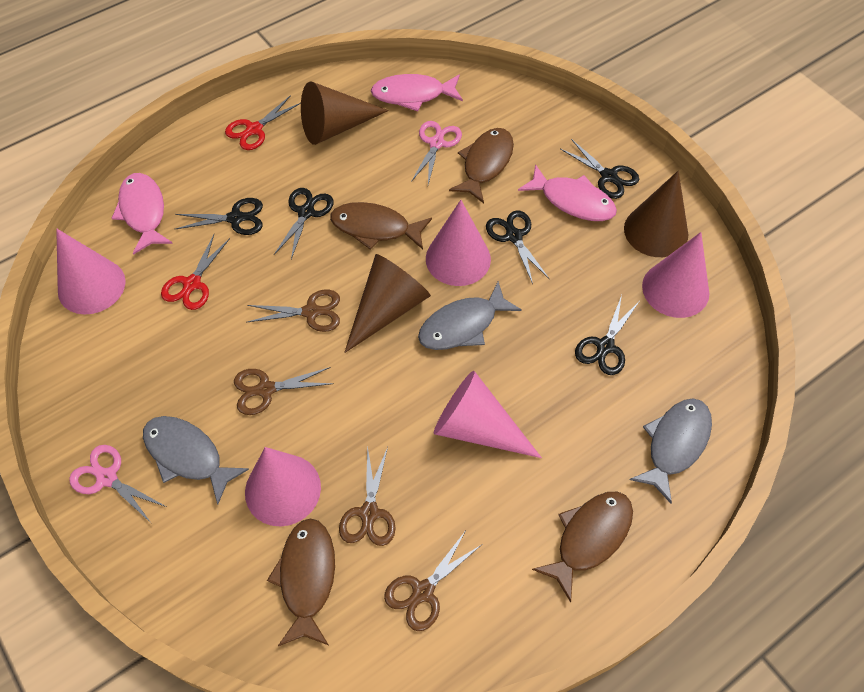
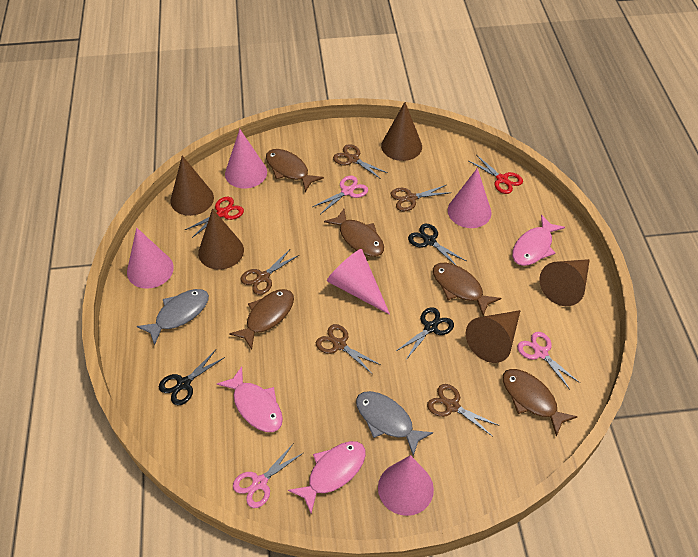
black scissors: [175,198,263,235] [274,188,334,259] [486,210,549,284] [560,139,639,199] [575,295,639,375] = 5 -> [159,350,225,405] [395,307,454,360] [408,224,466,265] = 3
brown cone: [301,82,389,145] [344,254,431,353] [624,171,688,257] = 3 -> [171,156,214,216] [198,209,244,270] [381,102,422,161] [466,310,521,363] [539,259,590,306] = 5
brown fish: [267,518,335,646] [330,202,432,250] [449,128,514,203] [532,492,633,602] = 4 -> [229,289,294,350] [266,149,324,192] [324,209,384,257] [433,263,501,316] [503,369,578,436] = 5
brown scissors: [234,367,334,415] [247,290,340,332] [339,445,396,546] [384,530,481,631] = 4 -> [240,248,299,295] [316,324,381,374] [333,144,388,179] [391,185,452,211] [427,384,500,437] = 5
grey fish: [143,416,249,505] [418,281,522,350] [629,399,712,504] = 3 -> [137,289,209,346] [356,391,433,456] = 2
pink scissors: [69,445,167,524] [411,121,462,184] = 2 -> [233,444,303,508] [313,176,368,214] [517,332,580,390] = 3

